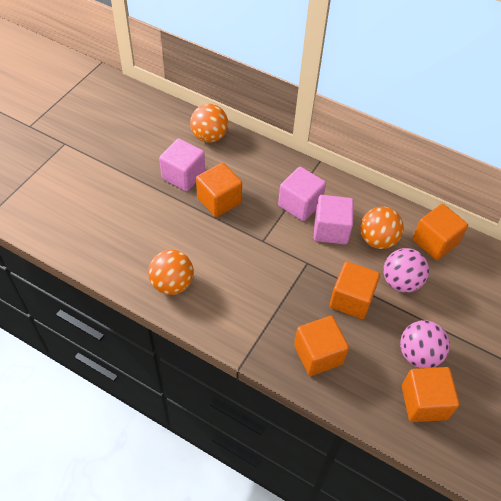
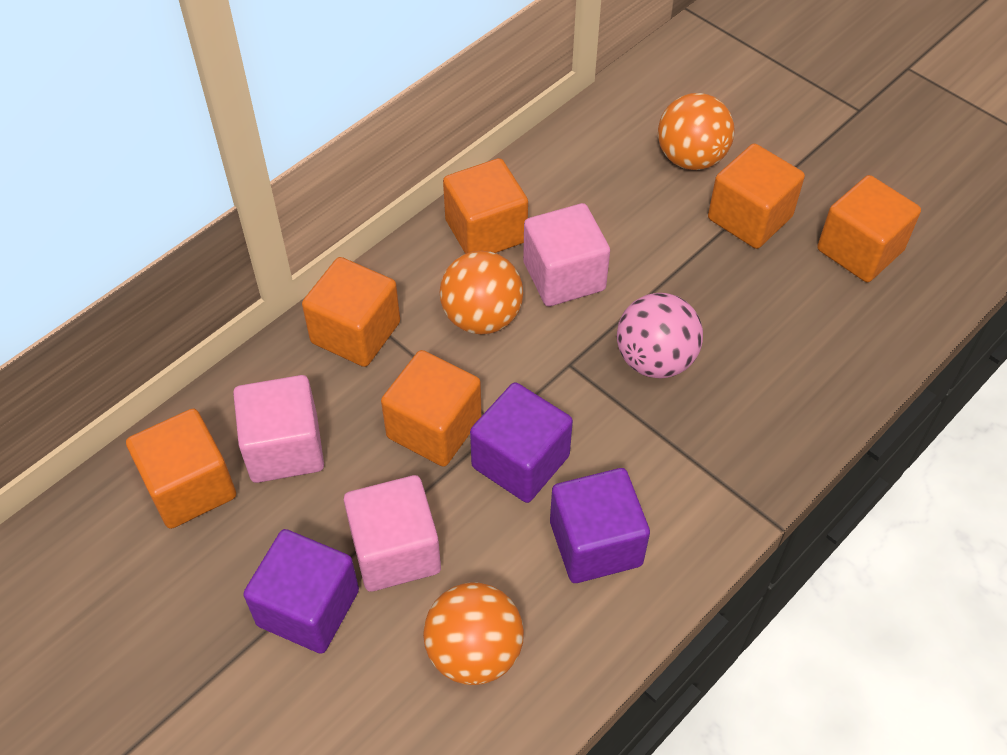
orange cube: [196,163,242,217] [294,316,349,376] [330,261,380,319] [402,367,459,422] [413,204,468,260] = 5 -> [126,409,236,529] [302,257,400,367] [381,350,482,467] [443,158,528,254] [708,143,805,249] [817,175,921,282] = 6
pink ball: [383,248,429,293] [400,320,450,368] = 2 -> [617,293,703,379] = 1
purple cube: none = 0 -> [243,529,359,654] [470,382,573,503] [550,468,650,583] = 3

